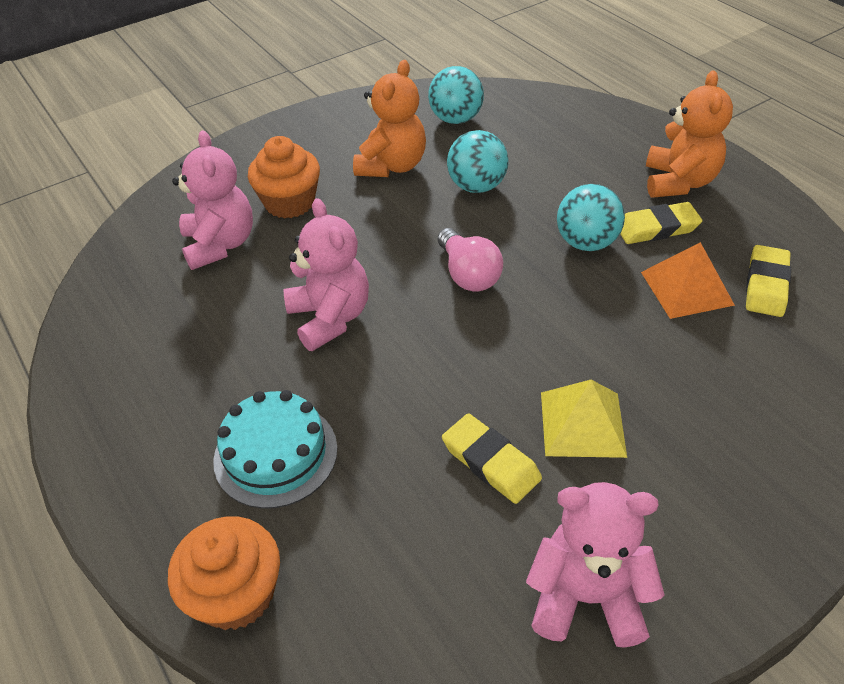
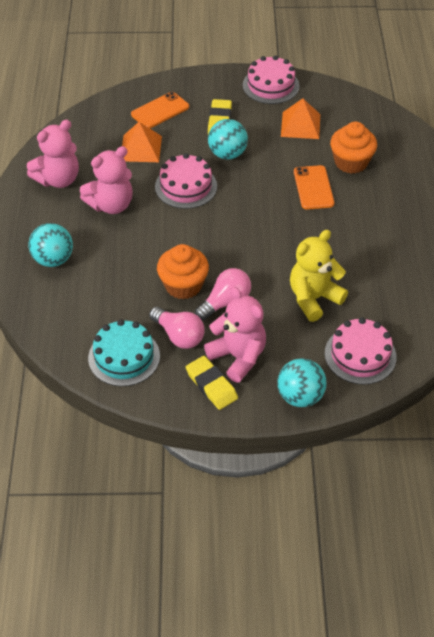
orange phone: none = 0 -> [131,92,189,128] [294,165,334,210] = 2
orange pyramid: [641,242,735,319] = 1 -> [122,122,162,162] [281,99,320,139] = 2
orange teddy bear: [353,60,426,177] [646,71,733,198] = 2 -> none = 0
pink cake: none = 0 -> [155,153,217,209] [243,55,299,104] [325,317,396,384] = 3
pink light bulb: [438,228,503,292] = 1 -> [149,307,205,349] [195,268,251,321] = 2
yellow eraser: [442,413,542,504] [620,202,702,244] [746,245,791,317] = 3 -> [186,356,238,410] [208,99,232,134] = 2
yellow pyramid: [541,380,627,458] = 1 -> none = 0
yellow teddy bear: none = 0 -> [290,230,348,322] = 1

